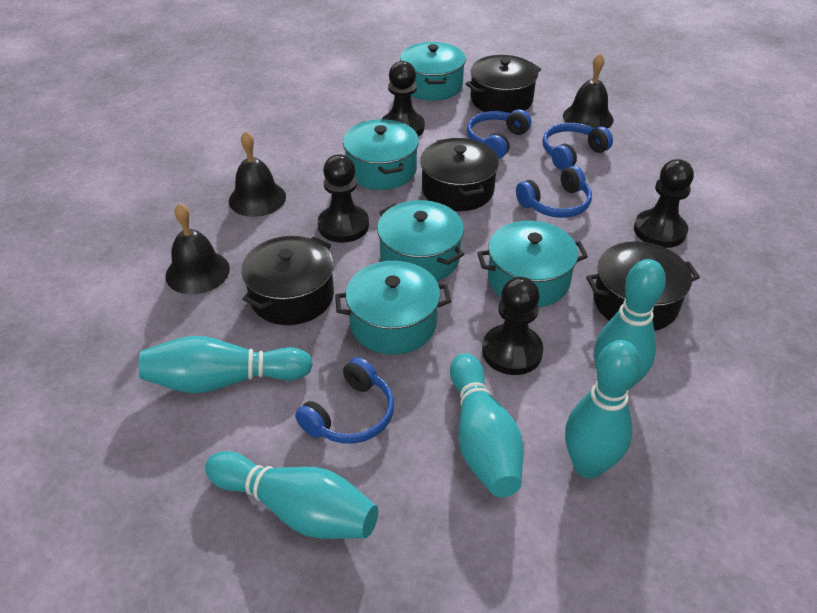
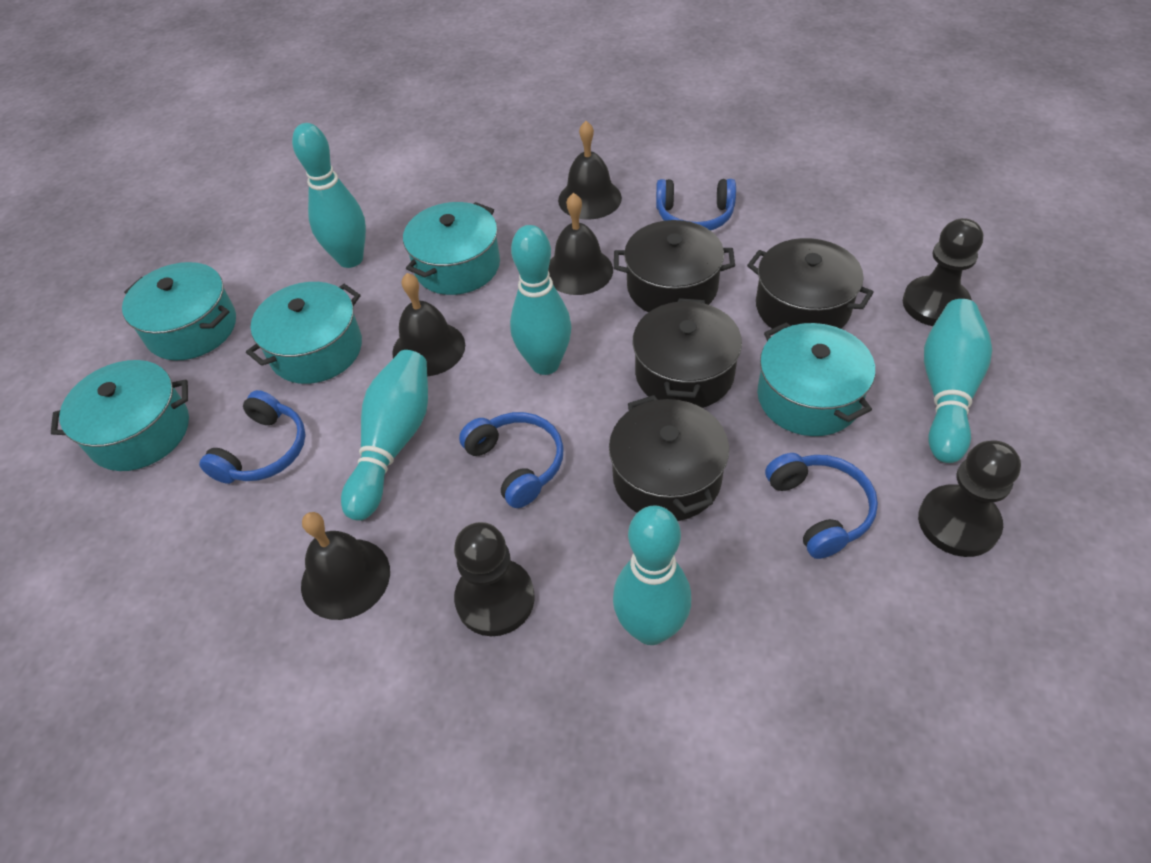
black bell: [165,203,230,295] [229,131,286,217] [563,54,614,129] = 3 -> [301,512,390,620] [392,273,465,376] [548,193,613,295] [558,121,622,220] = 4
black pawn: [318,154,369,243] [382,61,425,137] [482,277,543,375] [634,159,694,248] = 4 -> [454,522,535,636] [903,218,983,326] [918,441,1021,557] = 3

